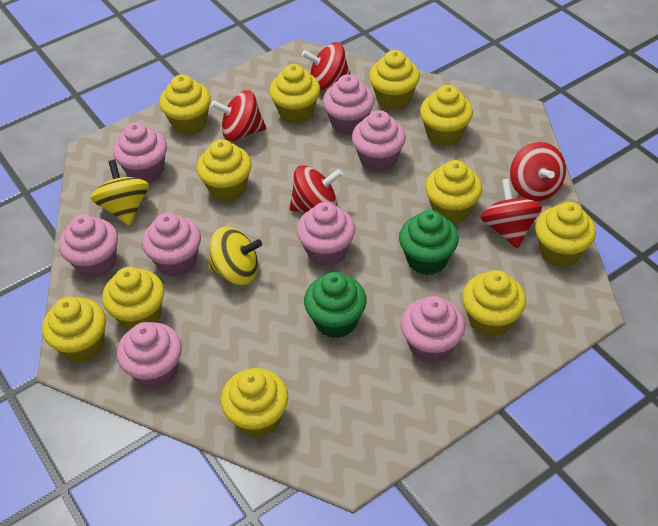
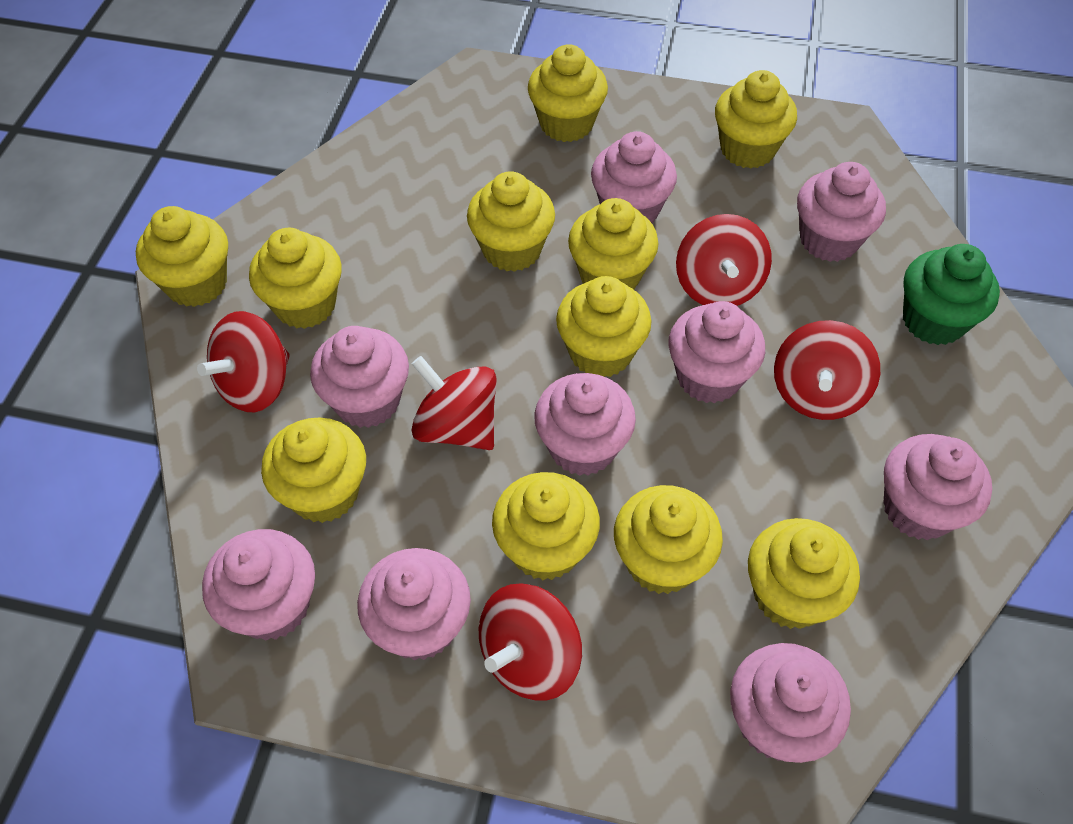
green cupcake: [304,272,366,338] [399,210,459,275] = 2 -> [903,244,1000,345] = 1
pink cupcake: [59,214,118,278] [113,122,167,183] [117,322,182,389] [142,212,201,277] [297,202,355,266] [323,74,374,135] [352,110,406,172] [401,296,465,364] = 8 -> [202,529,315,641] [310,326,409,428] [357,548,471,661] [534,373,636,476] [591,131,677,223] [668,301,765,403] [730,643,851,763] [797,162,886,262] [883,434,992,540] = 9
yellow spinning top: [91,160,149,226] [208,226,262,285] = 2 -> none = 0

